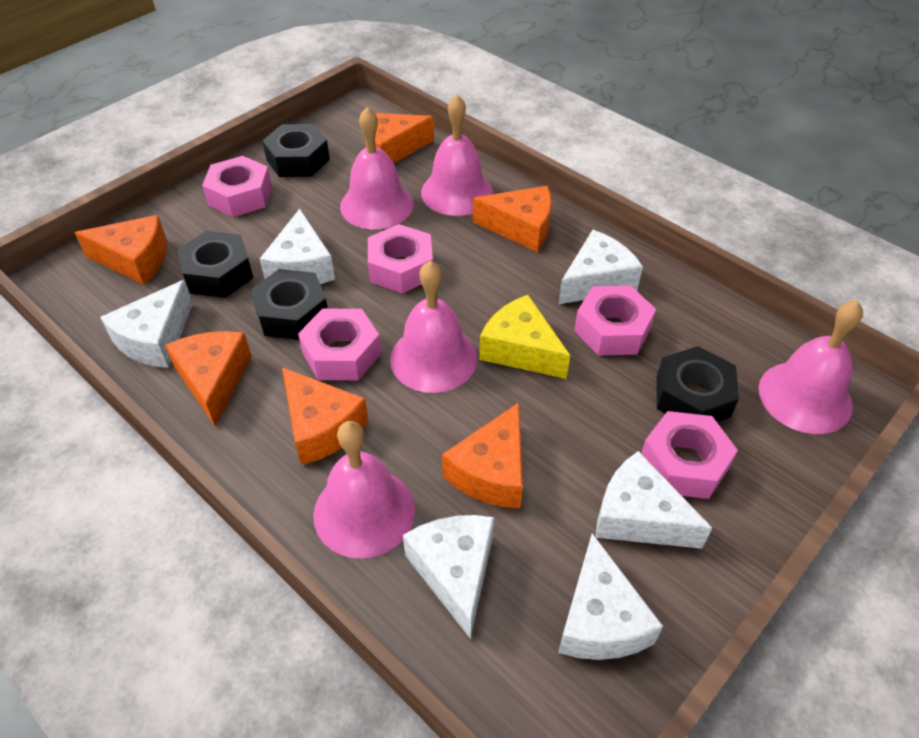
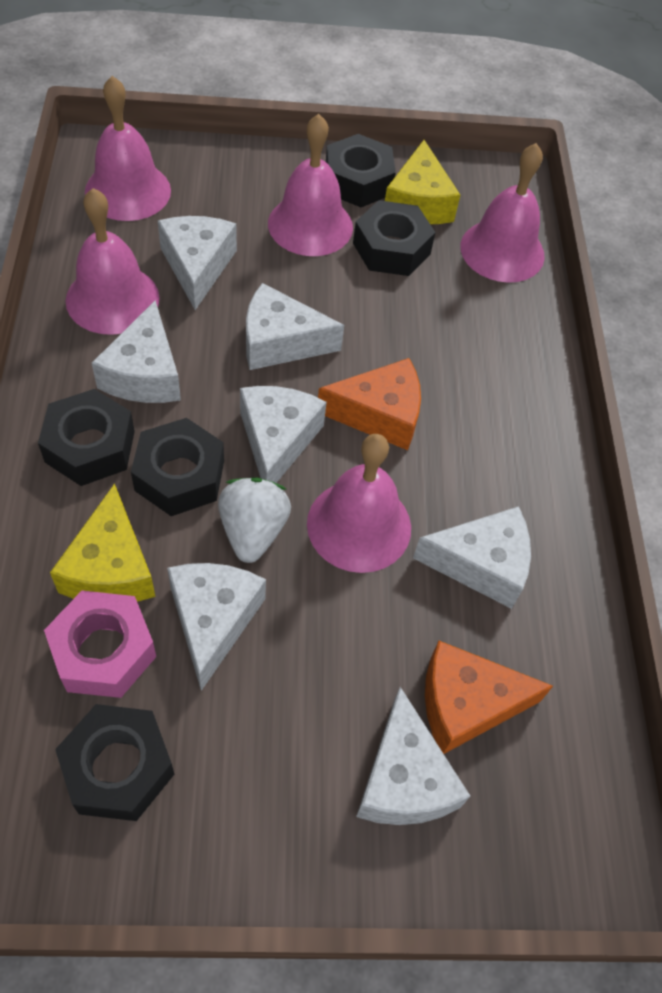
black nut: [177,231,253,298] [250,269,328,340] [262,124,330,177] [656,346,739,422] = 4 -> [38,389,135,486] [55,704,174,821] [131,418,224,516] [326,134,396,207] [353,200,435,276] = 5
orange cheese: [74,215,167,285] [165,331,252,427] [282,367,369,465] [365,113,434,163] [442,403,523,509] [473,186,552,252] = 6 -> [318,358,421,450] [425,641,553,754] = 2
pink nut: [202,156,272,217] [298,309,381,380] [368,224,433,293] [574,285,656,355] [641,411,738,499] = 5 -> [44,590,156,698] = 1
white cheese: [100,280,193,368] [260,209,335,284] [403,515,494,639] [558,533,663,660] [559,230,643,304] [596,451,712,549] = 6 -> [92,300,181,403] [158,216,237,310] [167,563,266,691] [240,386,327,483] [246,283,344,370] [356,687,470,825] [413,506,531,609] = 7
white strawberry: none = 0 -> [218,477,291,563] = 1
yellow cheese: [479,295,570,379] = 1 -> [50,483,155,602] [385,140,460,224] = 2

